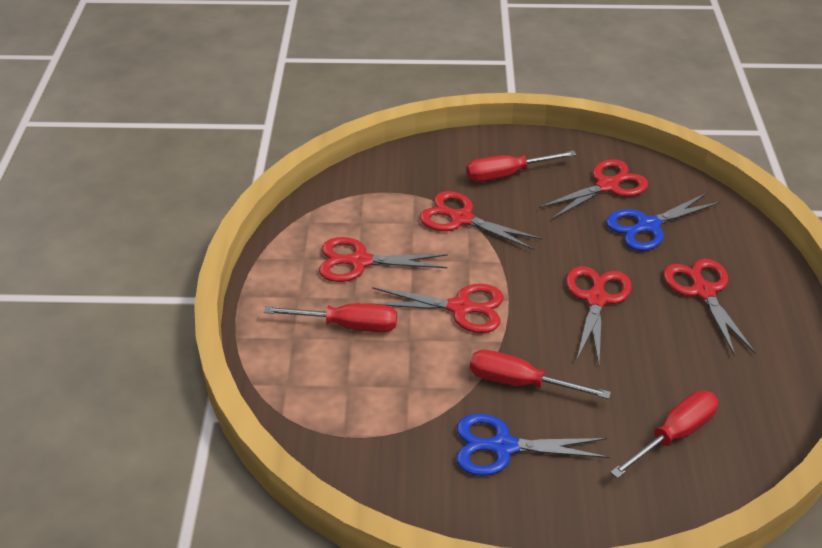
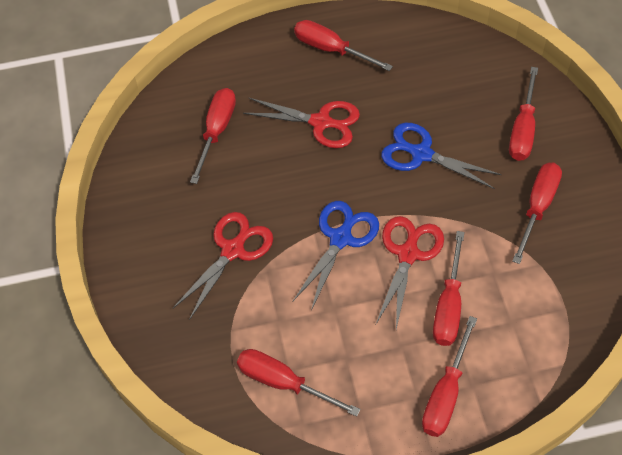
red scissors: [319,237,448,282] [368,284,504,333] [420,191,543,250] [539,159,648,220] [566,266,632,364] [663,259,756,356] = 6 -> [173,212,273,320] [243,97,360,148] [376,216,444,329] = 3
red screwdriver: [264,303,397,332] [466,150,577,182] [470,350,611,399] [610,390,718,478] = 4 -> [190,88,236,184] [237,349,361,417] [294,20,393,71] [422,316,477,437] [433,231,465,346] [509,67,538,161] [512,163,562,264] = 7

